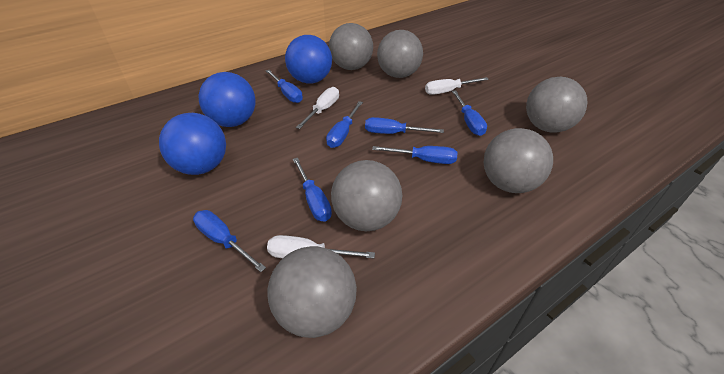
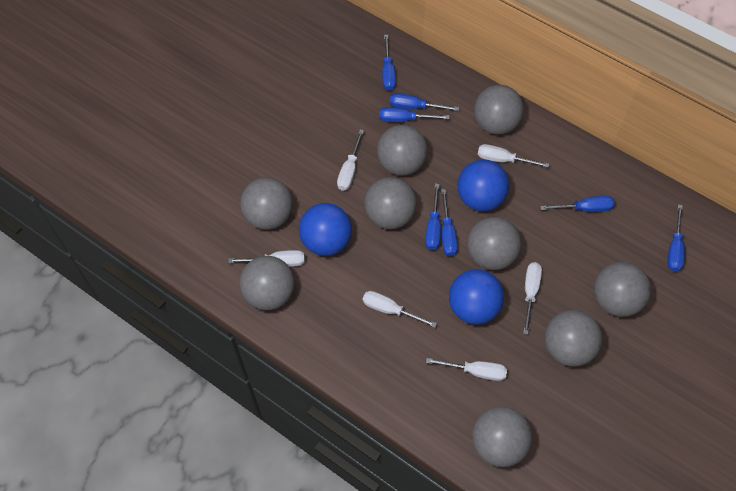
grey ball: [268,246,357,338] [329,23,373,70] [331,160,402,231] [377,30,423,78] [483,128,553,193] [526,77,587,133] = 6 -> [240,177,293,230] [240,256,294,310] [364,177,416,229] [377,125,427,176] [467,217,521,270] [472,406,532,467] [474,85,524,134] [545,310,602,366] [594,262,651,317] = 9
white screwdriver: [267,235,375,258] [296,87,339,129] [425,77,489,95] = 3 -> [228,250,305,267] [337,130,364,191] [363,291,437,328] [426,358,507,381] [477,144,549,168] [523,262,542,334] = 6

